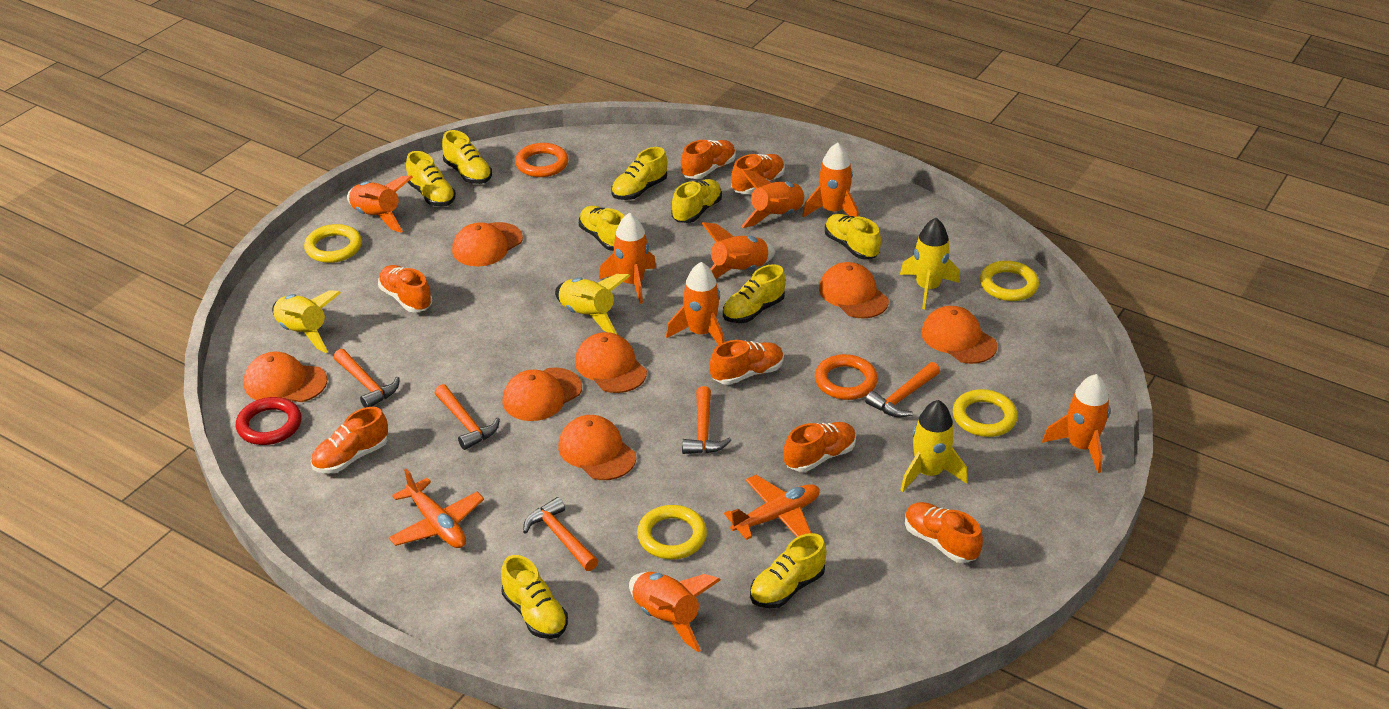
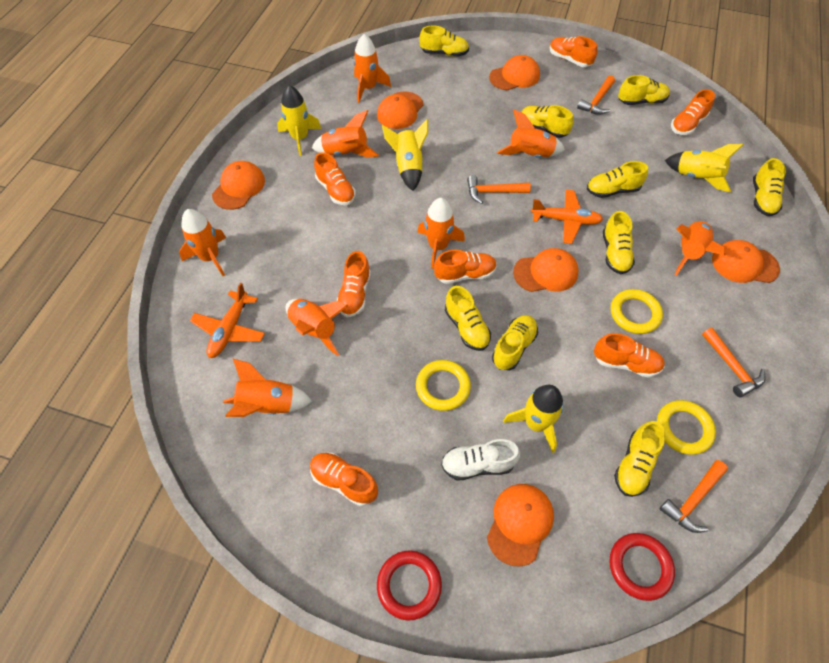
orange cap: [244,352,327,402] [452,222,523,266] [503,367,582,421] [558,415,636,480] [575,332,647,393] [819,262,889,319] [921,306,997,364] = 7 -> [212,161,265,210] [377,92,423,129] [487,484,554,566] [489,55,540,90] [513,248,578,292] [712,240,780,283] = 6
orange hammer: [333,349,400,408] [435,384,500,450] [523,497,598,571] [682,386,731,454] [865,362,940,417] = 5 -> [467,175,531,204] [577,76,615,115] [660,460,728,533] [702,328,766,397] = 4
orange ring: [515,143,569,177] [815,354,878,400] = 2 -> none = 0
red ring: [236,397,302,445] = 1 -> [377,550,442,620] [609,533,675,601] = 2
white shoe: none = 0 -> [441,439,520,480] = 1
yellow ring: [304,224,362,263] [637,505,707,559] [953,389,1018,437] [980,261,1039,301] = 4 -> [416,360,471,411] [611,289,663,334] [657,400,716,455] = 3

